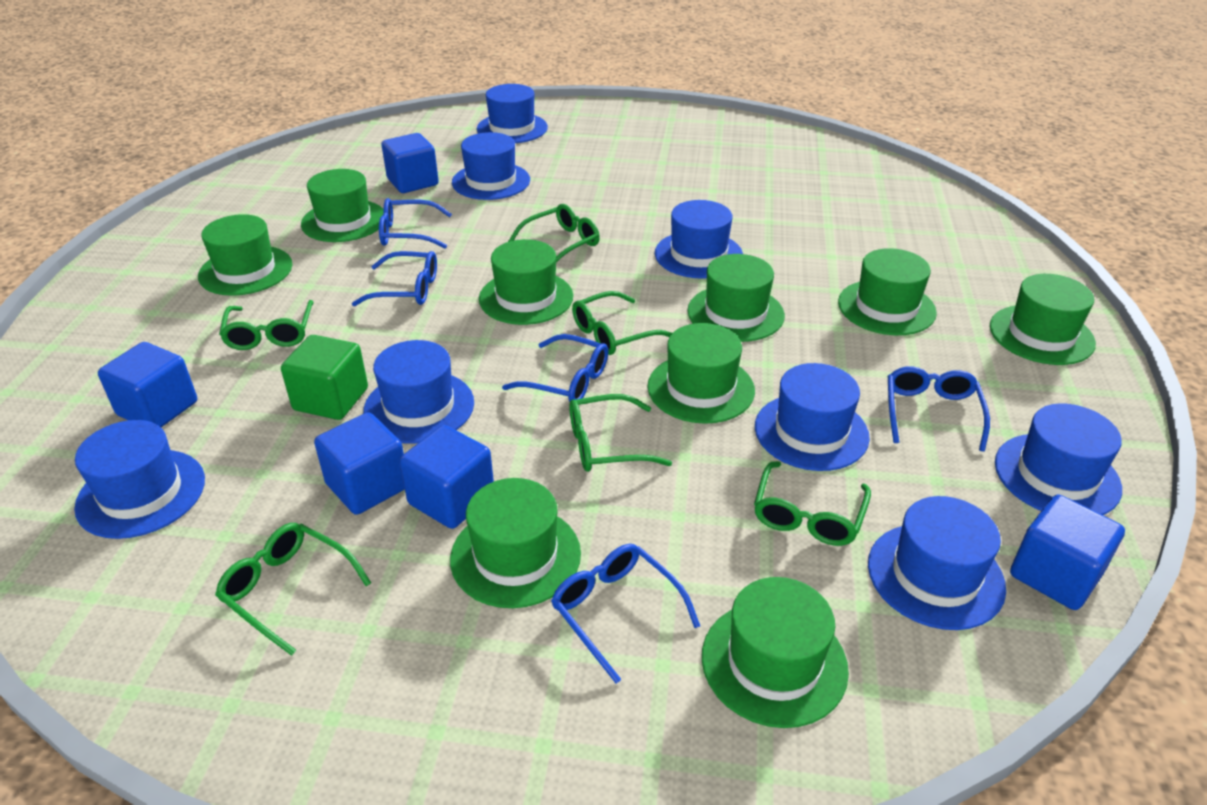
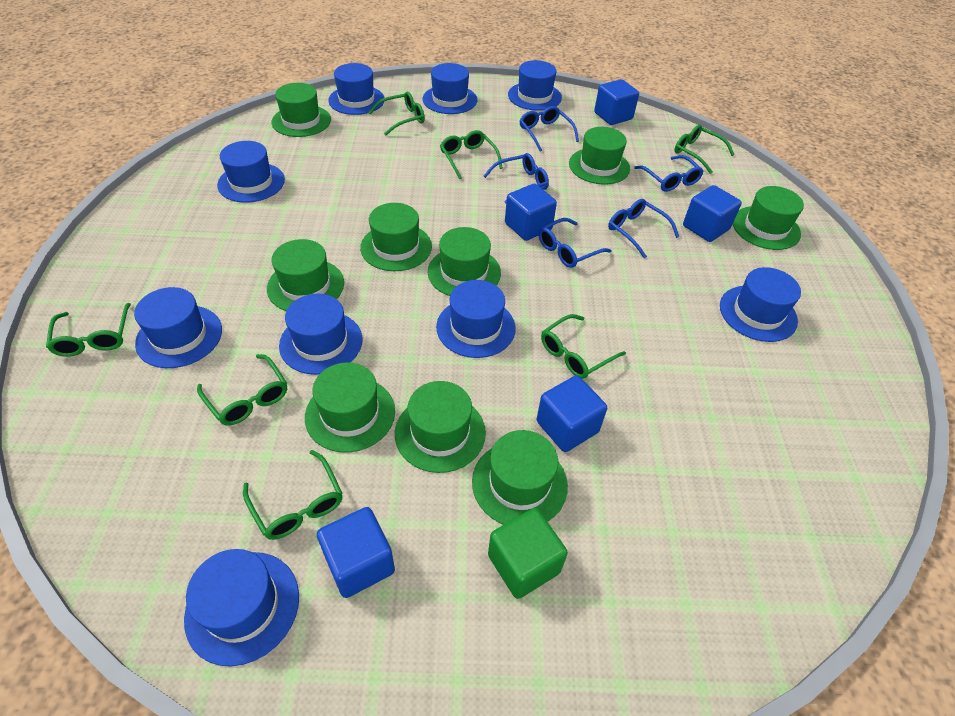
blue hat: [74,420,205,539] [363,340,474,444] [452,132,530,200] [477,84,548,143] [655,200,743,279] [755,363,870,471] [868,496,1006,630] [995,403,1122,515] = 8 -> [134,287,222,368] [184,549,299,667] [217,141,285,203] [279,294,362,375] [328,63,384,115] [423,63,477,114] [436,280,516,358] [508,60,562,111] [720,267,801,342] = 9
green glasses: [215,523,371,656] [219,300,314,350] [508,204,600,262] [569,394,672,472] [572,291,672,355] [754,461,871,546] = 6 -> [46,303,131,357] [197,354,287,426] [243,450,343,540] [368,92,425,135] [440,130,503,179] [541,314,626,379] [674,125,735,174] = 7

